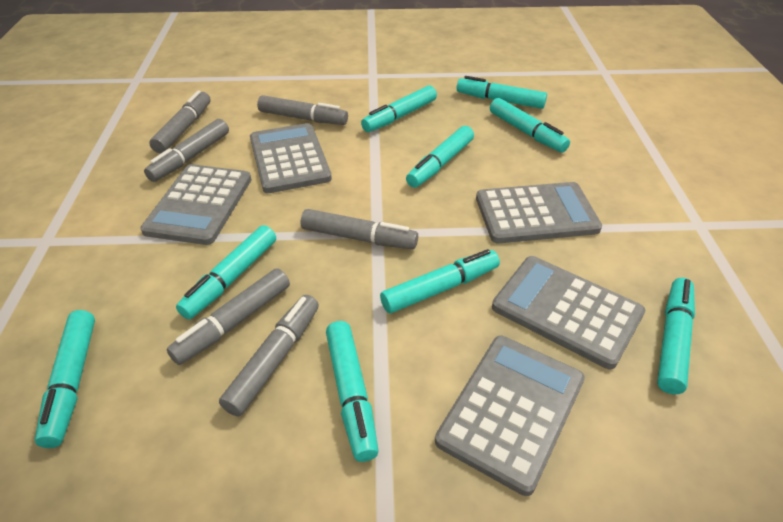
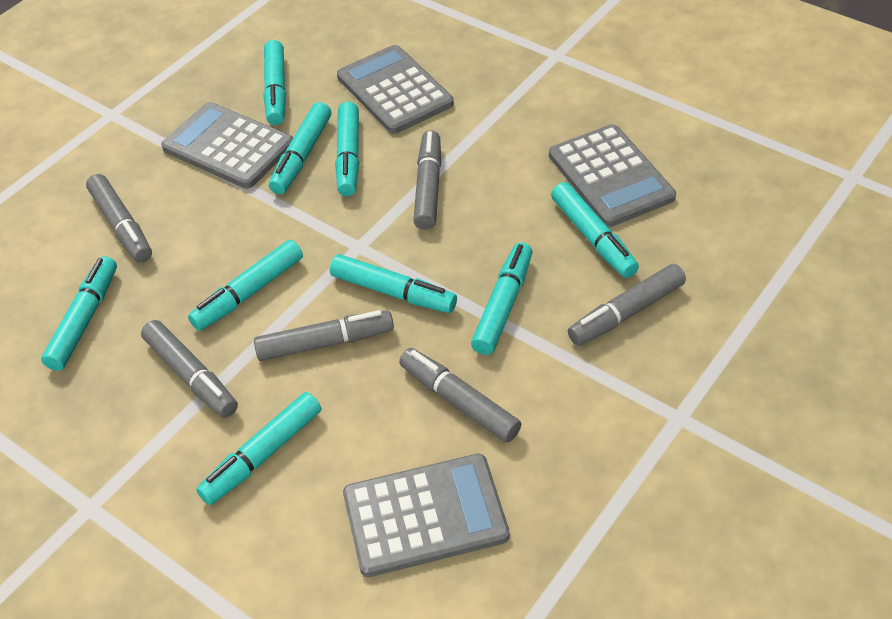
grey calculator: [140,164,251,245] [250,123,332,193] [435,336,585,496] [476,182,602,243] [492,256,645,369] = 5 -> [161,102,293,189] [337,45,454,134] [343,454,509,577] [549,124,676,227] = 4

